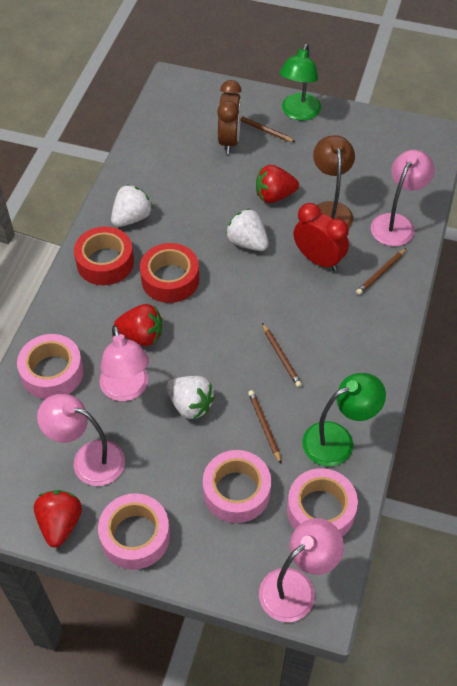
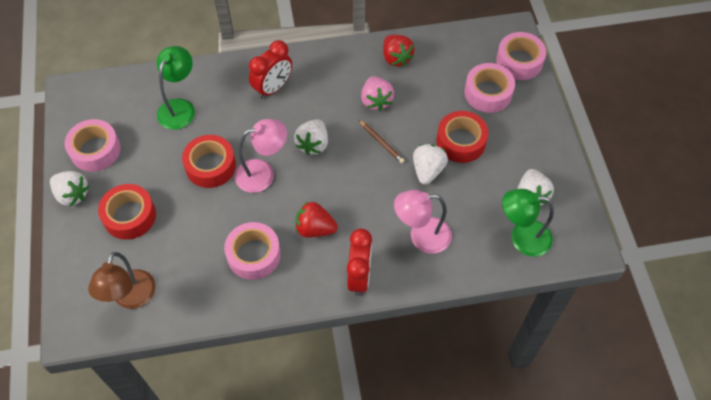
brown clock: [217,80,241,154] = 1 -> none = 0
brown pencil: [241,116,295,142] [248,390,281,464] [262,323,302,387] [356,248,407,295] = 4 -> [359,120,405,163] = 1
pink lamp: [37,394,125,486] [99,325,149,401] [259,518,344,622] [371,150,435,246] = 4 -> [234,119,287,193] [394,190,452,254] = 2
pink strawberry: none = 0 -> [361,76,394,111] = 1
red clock: [294,203,349,271] = 1 -> [249,40,292,99] [347,229,372,296] = 2
red strawberry: [34,490,82,548] [114,304,162,346] [256,165,299,203] = 3 -> [295,201,338,238] [383,34,415,67] = 2
red tape: [74,226,134,285] [140,243,199,303] = 2 -> [98,184,156,240] [182,135,236,188] [436,111,488,163] = 3
white strawberry: [111,184,152,227] [167,376,215,420] [226,209,269,251] = 3 -> [50,171,89,206] [294,119,328,155] [413,144,448,185] [518,169,554,206] = 4

